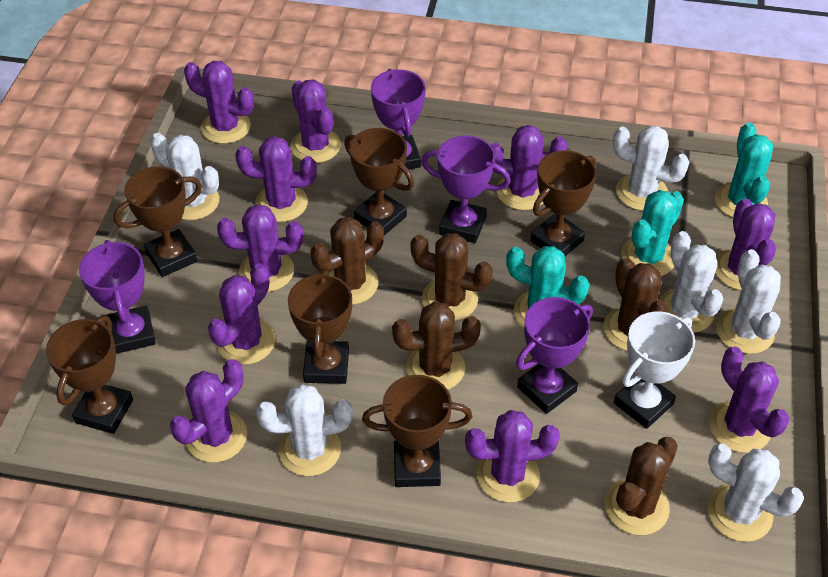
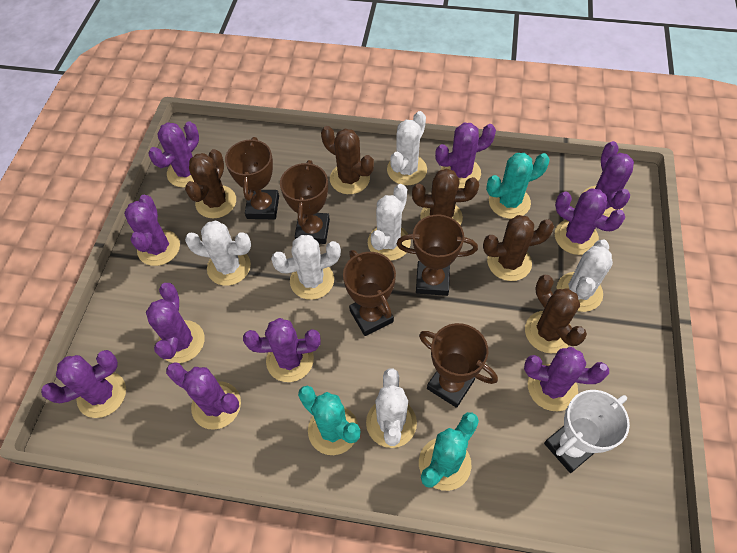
brown trophy: [46,316,133,434] [113,166,202,277] [288,270,352,384] [344,128,414,235] [362,375,472,487] [530,150,597,256] = 6 -> [225,137,279,220] [280,160,330,244] [343,250,396,336] [397,215,478,296] [419,323,498,408] = 5
purple trophy: [79,240,156,354] [371,69,426,169] [421,135,511,243] [516,297,593,414] = 4 -> none = 0

